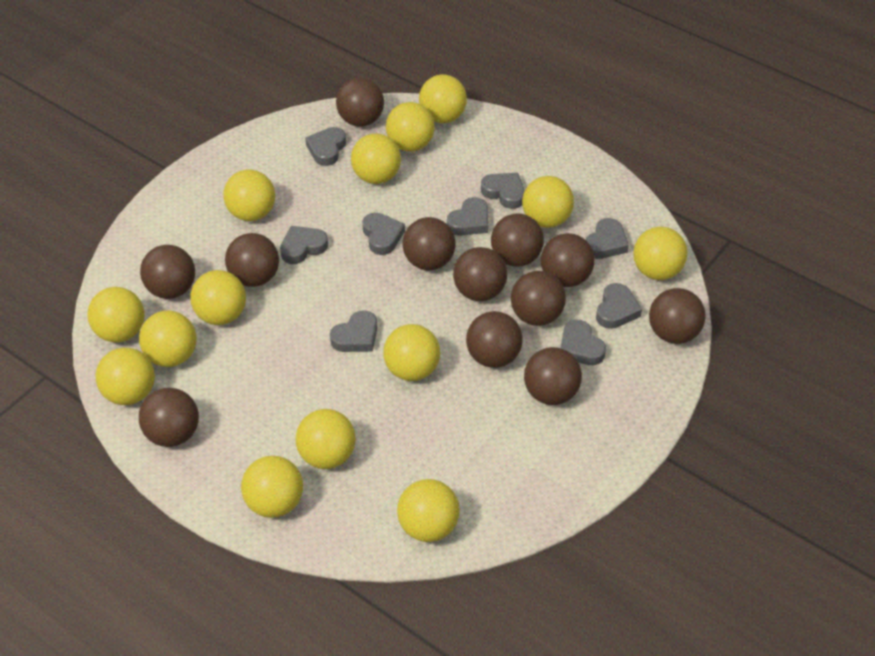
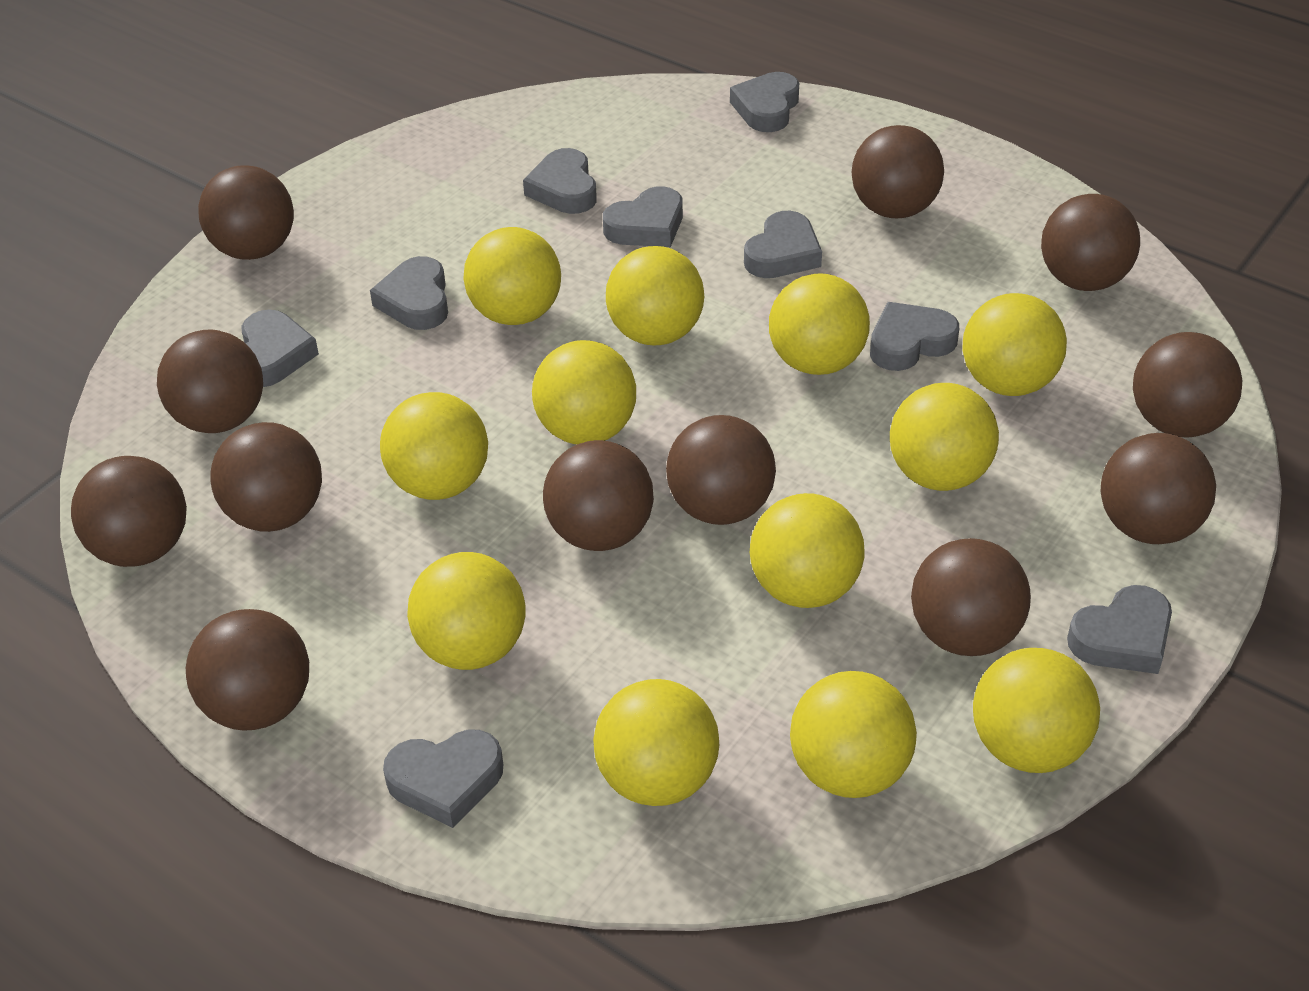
yellow ball: [87,287,144,342] [95,348,155,405] [139,311,196,367] [190,270,246,325] [223,169,275,221] [241,456,303,518] [295,409,356,469] [351,133,401,184] [384,324,440,381] [386,102,435,151] [397,479,459,542] [419,74,467,123] [522,176,574,228] [633,227,688,280] = 14 -> [380,392,488,500] [407,552,526,670] [463,227,561,325] [532,340,636,444] [593,679,719,806] [606,246,704,345] [750,493,864,608] [769,273,870,375] [790,671,917,798] [890,383,999,491] [962,293,1067,396] [973,648,1100,773] = 12

